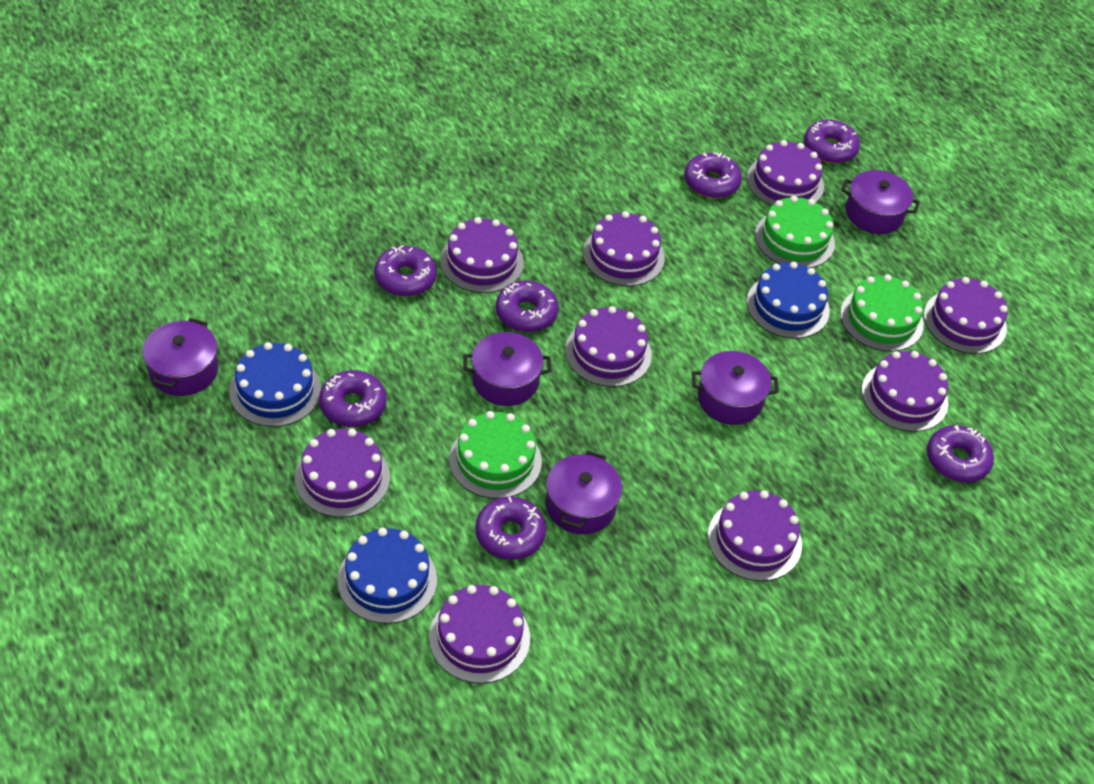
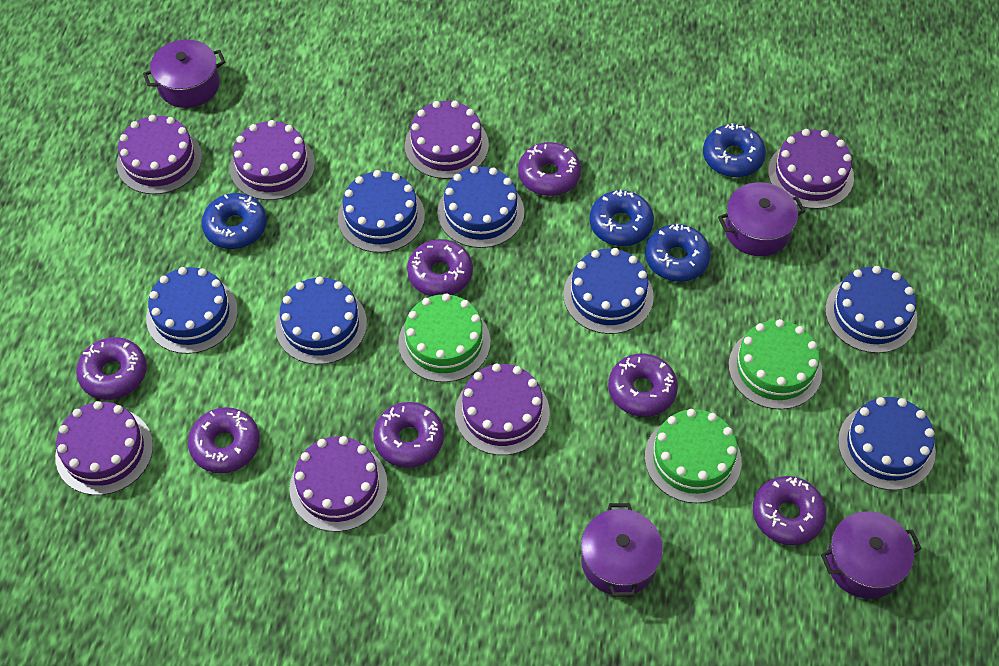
blue cake: [229,342,321,427] [337,528,437,624] [746,262,830,339] = 3 -> [146,267,238,354] [275,276,367,365] [338,170,425,253] [437,166,524,248] [563,248,654,334] [825,266,917,353] [838,397,936,490] = 7
blue donut: none = 0 -> [201,193,267,249] [589,190,654,246] [645,224,711,282] [703,123,766,177] = 4
purple cake: [295,428,390,517] [429,585,530,684] [440,217,524,293] [565,306,652,387] [583,211,665,286] [708,490,802,581] [747,140,824,206] [861,351,948,432] [924,277,1008,354] = 9 -> [55,401,153,495] [117,115,202,194] [230,120,315,200] [289,436,388,532] [405,101,489,179] [455,363,550,455] [768,129,854,209] = 7
purple pot: [143,318,218,396] [464,332,551,406] [546,451,622,534] [692,351,779,425] [841,170,920,234] = 5 -> [143,39,225,108] [581,503,663,597] [718,182,805,256] [821,511,922,599] = 4

